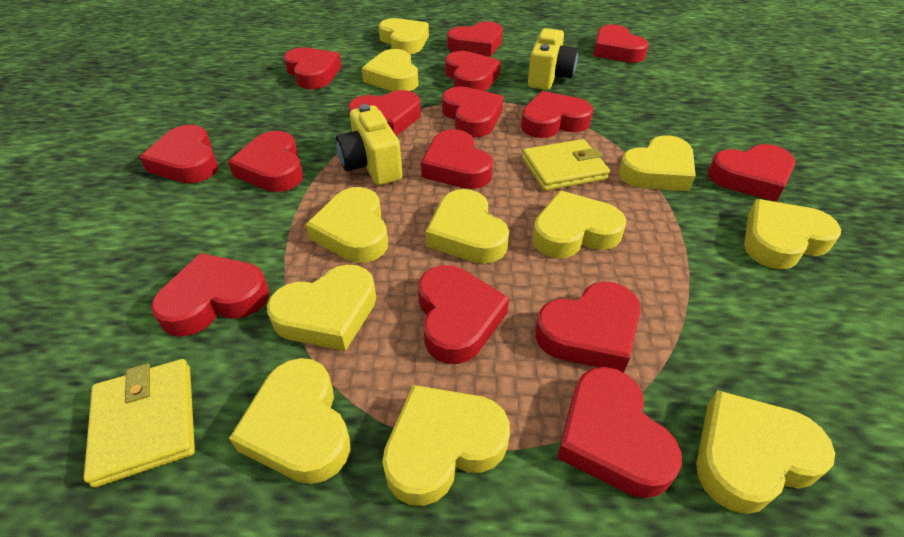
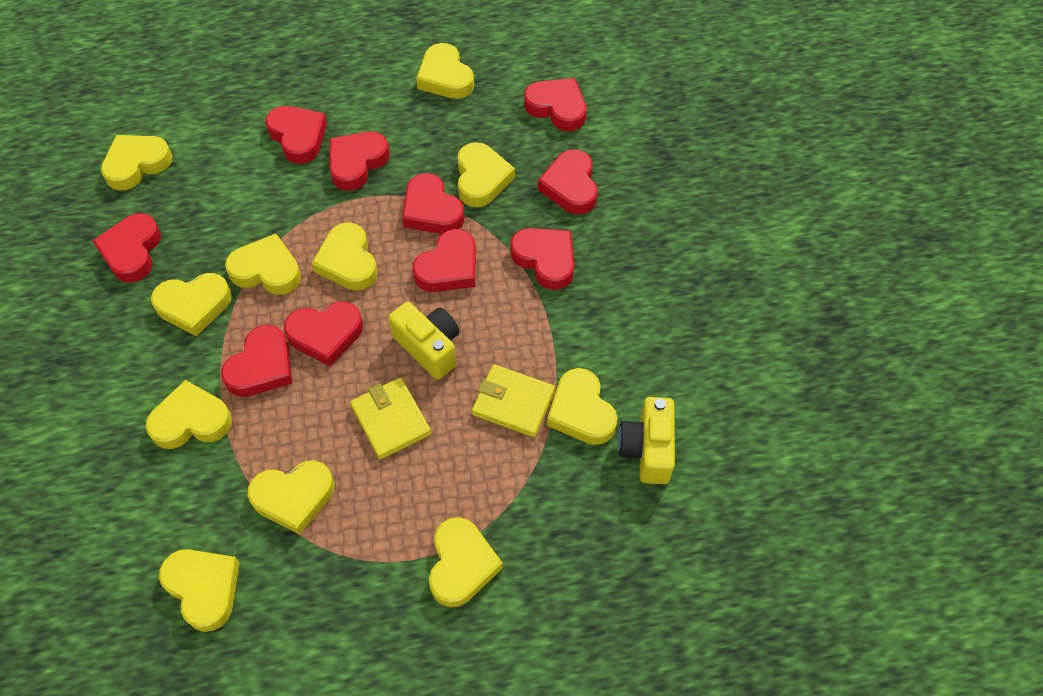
red heart: [139,125,218,183] [151,253,269,337] [228,131,303,192] [284,47,342,89] [348,90,421,136] [418,265,509,364] [421,129,493,189] [442,86,504,137] [445,51,501,91] [447,21,503,57] [521,91,593,138] [535,282,641,373] [557,367,682,498] [593,24,649,63] [708,144,795,202] = 15 -> [92,213,161,283] [221,325,292,397] [265,106,327,164] [284,302,363,366] [329,132,390,191] [402,173,464,234] [412,229,476,292] [510,228,574,290] [524,78,587,131] [538,149,598,215] = 10

